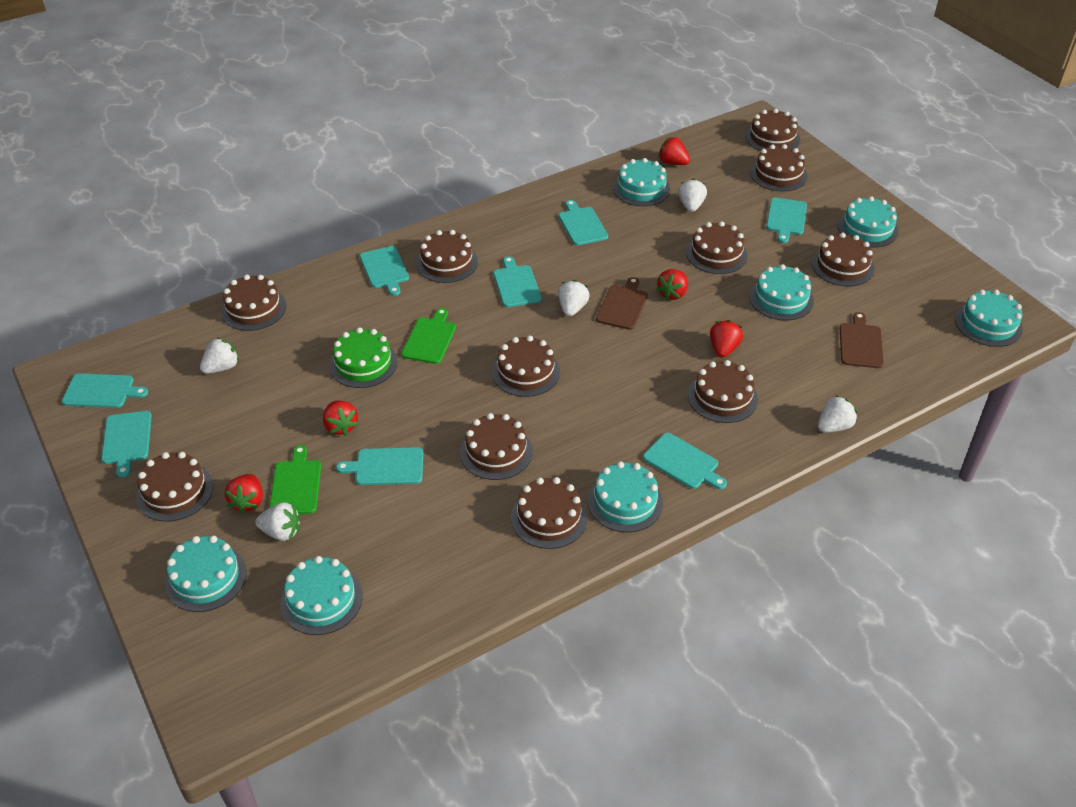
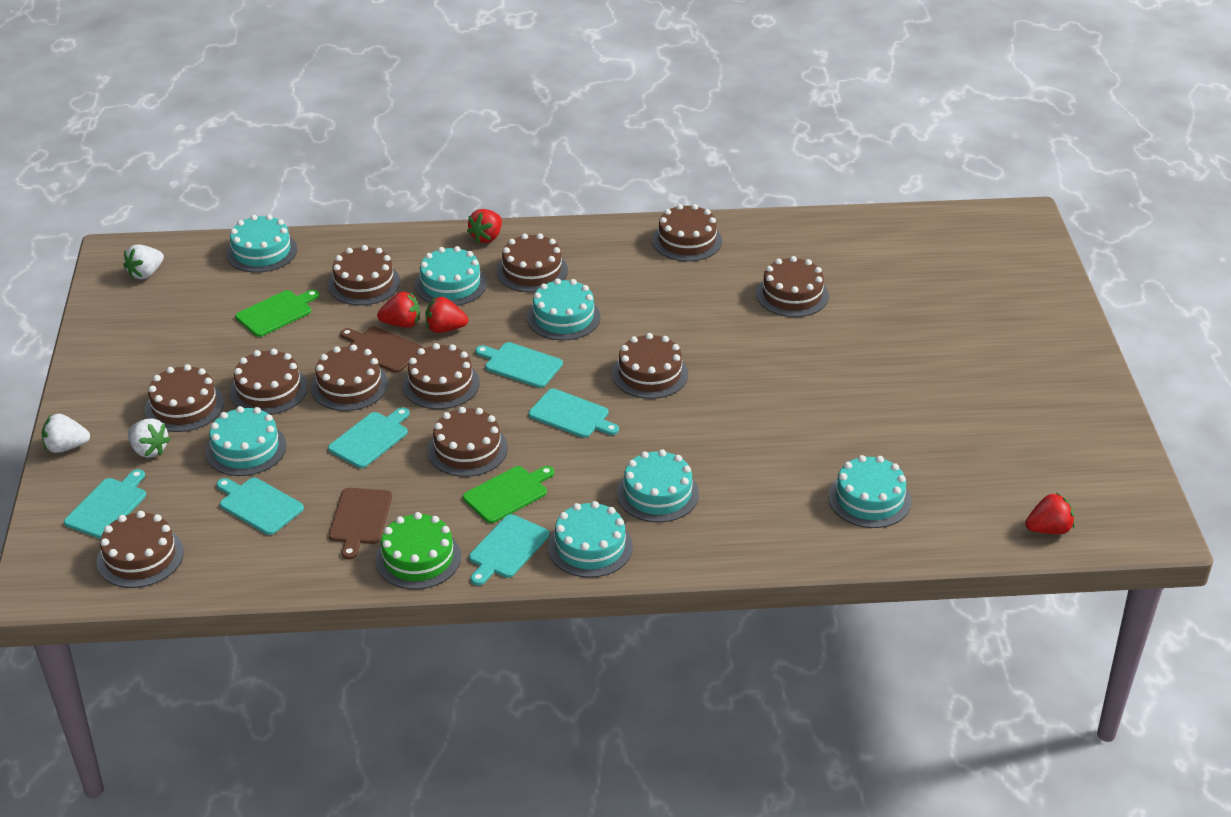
red strawberry: [225,474,263,514] [323,400,358,436] [657,269,688,300] [658,137,690,165] [710,320,743,358] = 5 -> [377,292,420,328] [425,297,468,333] [467,209,502,243] [1025,493,1075,534] = 4
turquoise cutting board: [62,373,148,408] [101,411,152,478] [336,447,423,485] [360,246,409,296] [494,256,541,307] [559,200,608,245] [643,433,727,489] [766,198,807,243] = 8 -> [64,469,146,539] [217,478,304,535] [328,407,410,468] [469,514,549,585] [475,342,563,388] [528,389,619,438] = 6
white strawberry: [200,338,239,374] [255,502,300,541] [558,280,590,317] [678,179,707,212] [818,395,857,433] = 5 -> [42,414,90,453] [123,244,164,279] [128,418,171,458] = 3

